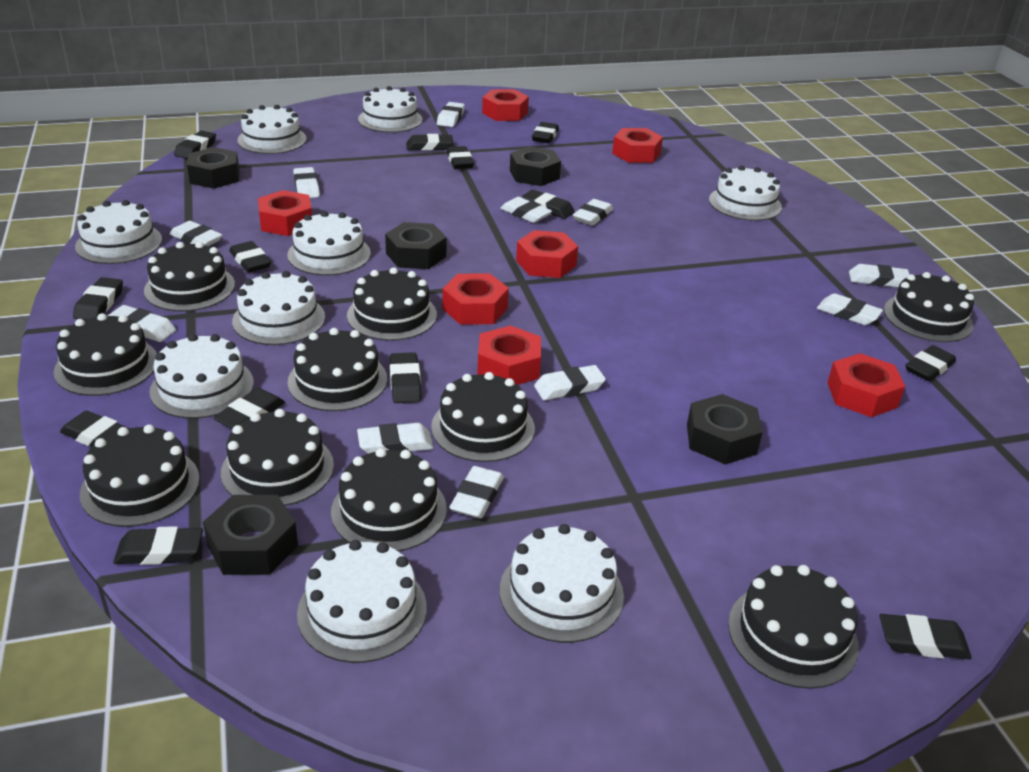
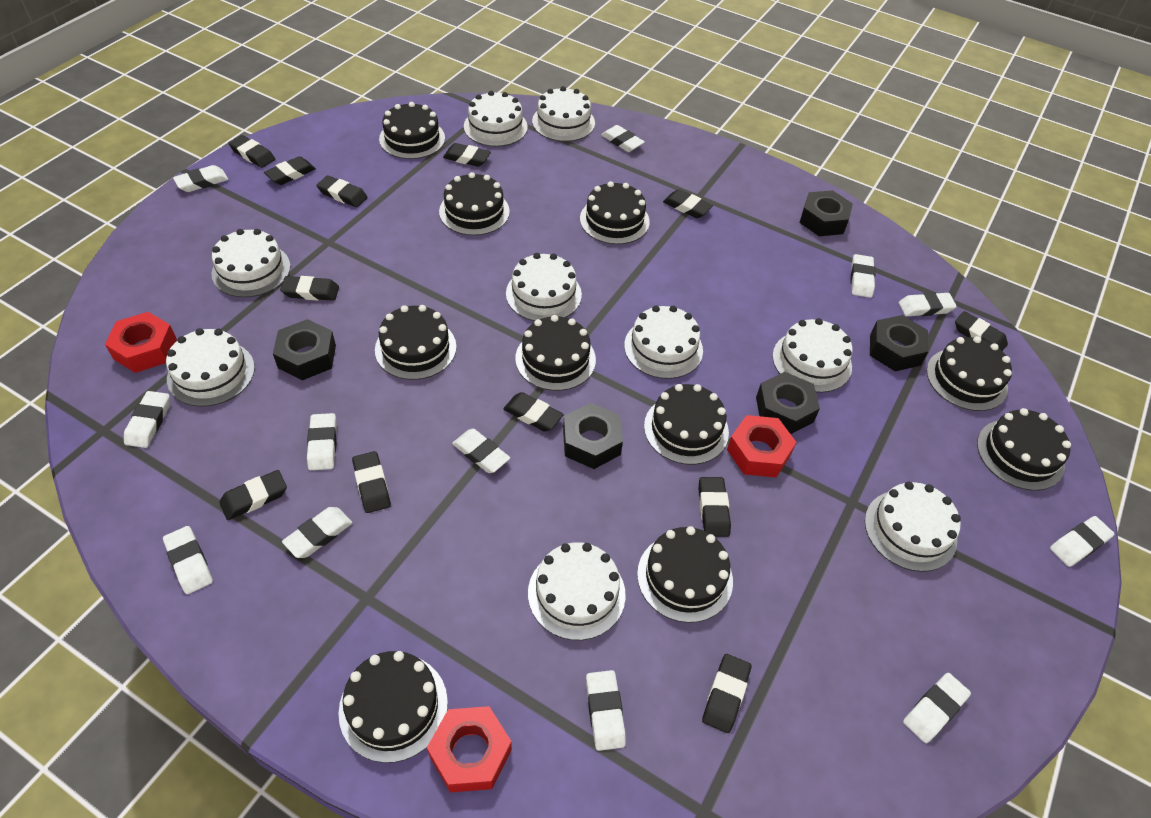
black eraser: [60,411,129,447] [73,277,123,320] [113,526,203,565] [174,131,216,159] [213,388,285,429] [229,241,271,273] [390,352,421,403] [406,134,453,151] [447,146,474,169] [522,190,574,219] [532,122,559,143] [879,614,972,659] [905,345,956,381] = 13 -> [219,470,287,520] [228,135,275,168] [264,156,316,185] [280,276,339,301] [317,175,368,207] [352,451,391,513] [443,143,491,167] [503,392,564,432] [663,189,713,218] [699,477,731,537] [702,654,751,733] [955,311,1008,351] = 12
red nut: [258,190,312,236] [443,273,509,325] [477,326,541,385] [482,89,529,121] [516,230,578,278] [612,128,663,163] [827,353,905,417] = 7 -> [105,312,177,373] [427,706,512,793] [727,415,797,477] = 3
white eraser: [108,305,176,342] [170,221,222,246] [293,167,320,198] [357,423,434,454] [437,102,465,127] [449,466,504,518] [500,197,552,223] [534,365,606,400] [573,199,613,226] [817,293,883,325] [849,264,910,287] = 11 -> [124,391,170,448] [163,526,213,594] [173,165,228,192] [282,507,352,558] [307,413,337,470] [452,429,510,473] [586,670,626,751] [601,125,645,152] [851,254,875,298] [899,292,957,316] [903,673,971,743] [1050,516,1114,567] = 12

